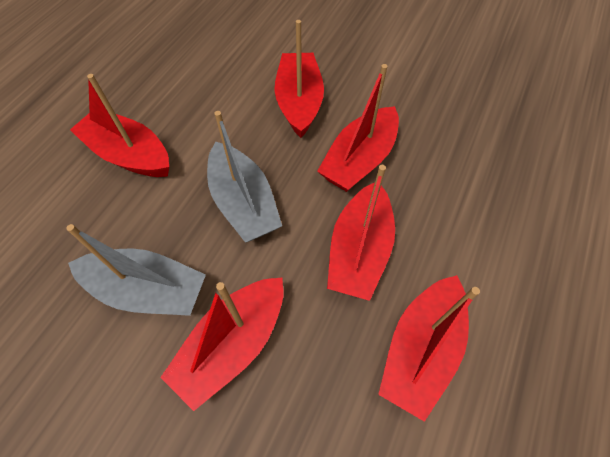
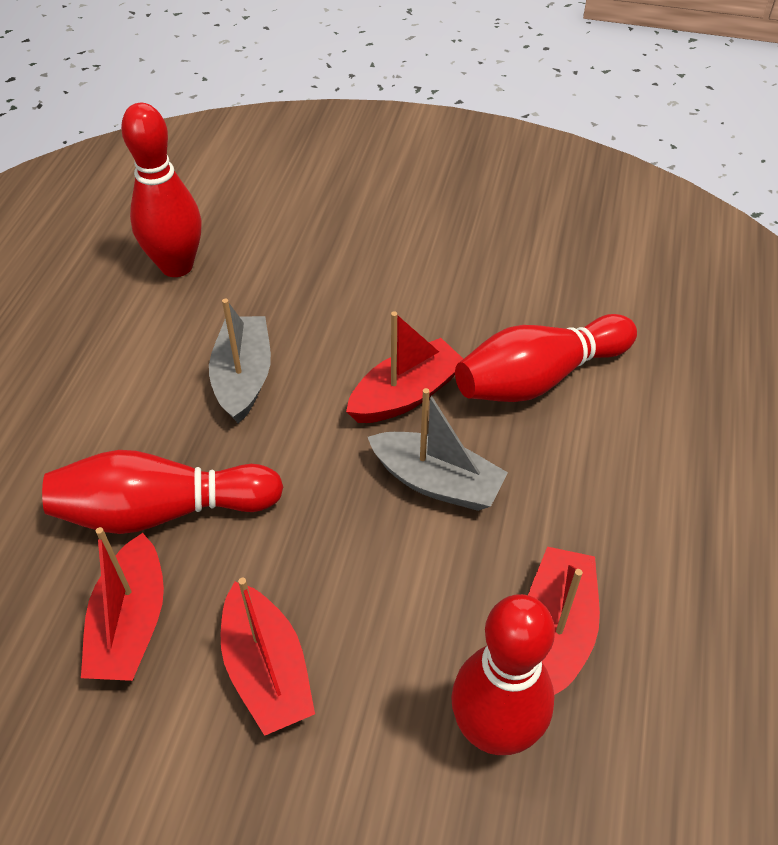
red boat: [70,74,169,177] [160,278,283,411] [274,20,324,138] [317,64,399,192] [327,165,395,301] [378,275,480,422] = 6 -> [81,527,164,681] [221,578,315,736] [346,311,463,423] [528,547,600,695] = 4
red bowling pin: none = 0 -> [42,450,283,534] [121,103,201,277] [451,594,555,755] [455,314,637,402] = 4

